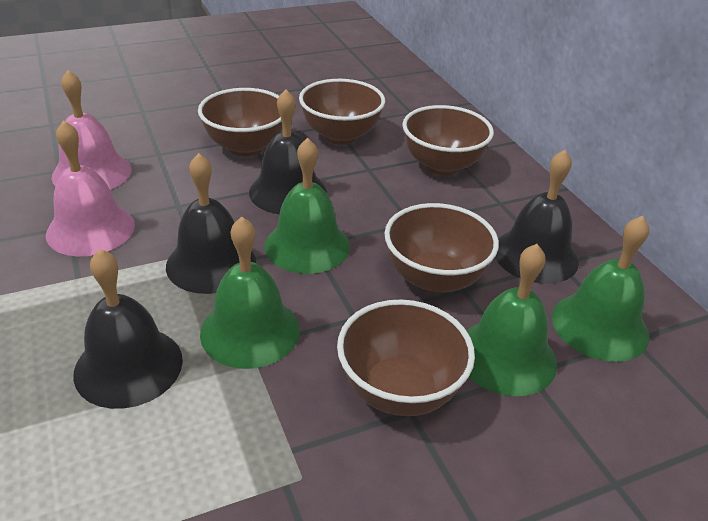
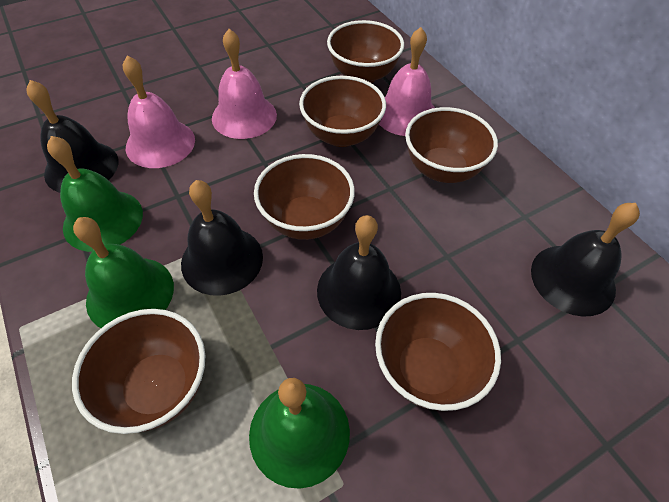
brown bowl: [198,88,282,156] [299,79,385,145] [337,300,475,416] [385,203,499,294] [402,105,494,175] = 5 -> [72,309,206,434] [254,154,355,240] [299,76,386,147] [327,20,404,83] [375,293,501,411] [405,107,498,183] = 6
green bell: [200,217,300,369] [265,138,350,274] [466,244,557,396] [552,216,649,362] = 4 -> [47,136,143,252] [73,217,174,328] [249,378,350,489] = 3
pink bell: [46,120,135,257] [51,70,131,190] = 2 -> [123,56,195,168] [212,29,277,139] [379,27,435,136] = 3

